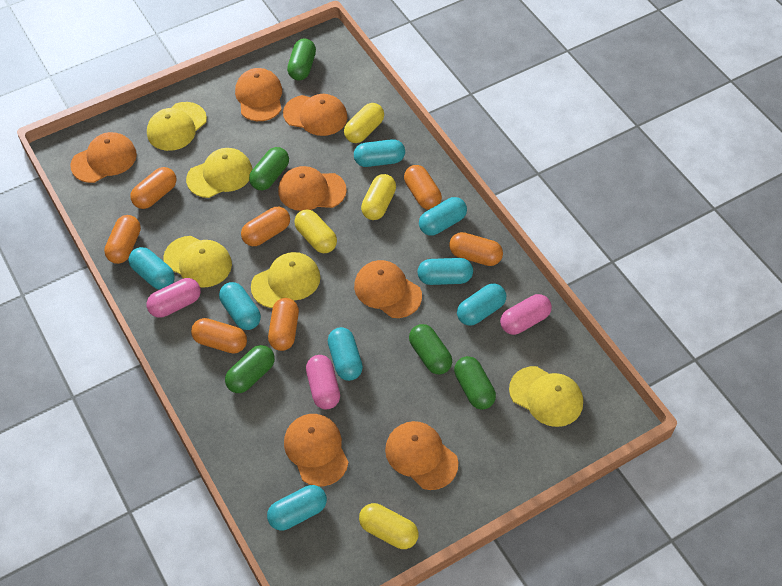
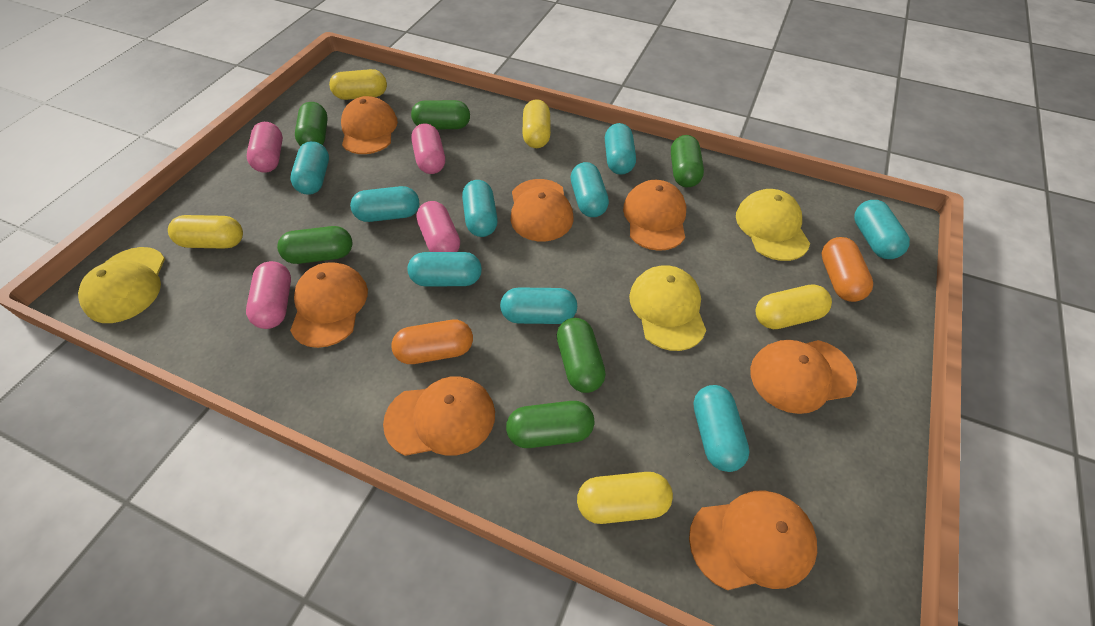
green capsule: [225,345,275,393] [249,147,289,190] [287,39,316,80] [409,324,452,374] [454,356,496,410] = 5 -> [277,226,352,264] [295,102,328,146] [411,100,470,129] [506,401,594,448] [557,318,606,393] [671,135,704,187] = 6
orange capsule: [104,215,141,264] [130,167,176,209] [191,318,247,354] [241,207,290,246] [268,298,299,351] [404,165,442,210] [449,232,503,266] = 7 -> [391,320,473,364] [821,237,873,302] = 2
pink capsule: [147,278,201,318] [306,355,340,410] [500,294,552,335] = 3 -> [246,261,291,329] [247,122,283,173] [411,123,445,174] [416,201,460,252] = 4
turquoise capsule: [129,247,175,290] [219,282,261,330] [267,485,327,530] [328,327,363,381] [354,139,405,167] [417,258,473,285] [419,197,467,236] [457,283,506,326] = 8 -> [290,141,329,195] [350,186,419,222] [407,252,482,286] [462,180,498,237] [500,287,577,324] [571,162,609,217] [605,123,636,175] [694,385,749,472] [854,200,910,259] = 9
yellow cap: [147,102,207,151] [163,236,232,288] [186,148,252,198] [251,252,320,308] [509,366,583,427] = 5 -> [78,247,165,323] [629,265,706,351] [736,189,810,261] = 3
yellow capsule: [294,209,337,253] [344,103,384,143] [359,503,419,549] [361,174,396,220] = 4 -> [168,215,243,249] [329,69,387,100] [522,99,551,148] [577,472,673,524] [756,285,832,329] = 5

